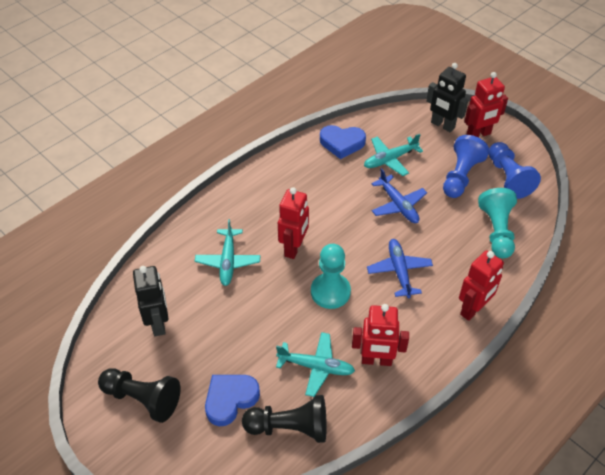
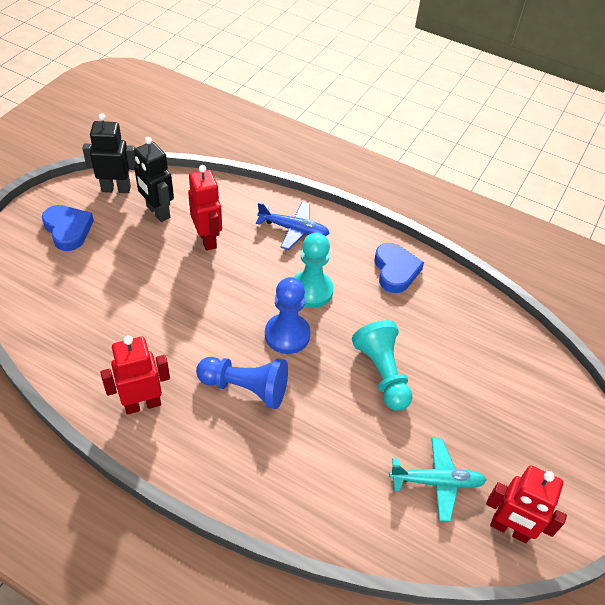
black pawn: [98,368,181,423] [242,395,327,443] = 2 -> none = 0
blue plane: [367,239,433,298] [371,168,427,223] = 2 -> [256,201,330,250] = 1
red robot: [278,187,309,259] [352,304,409,366] [459,250,504,321] [464,72,508,138] = 4 -> [100,335,170,415] [188,165,222,251] [486,466,567,543] = 3
turquoise plane: [195,219,260,286] [276,332,355,397] [364,134,423,176] = 3 -> [389,438,487,521] = 1

